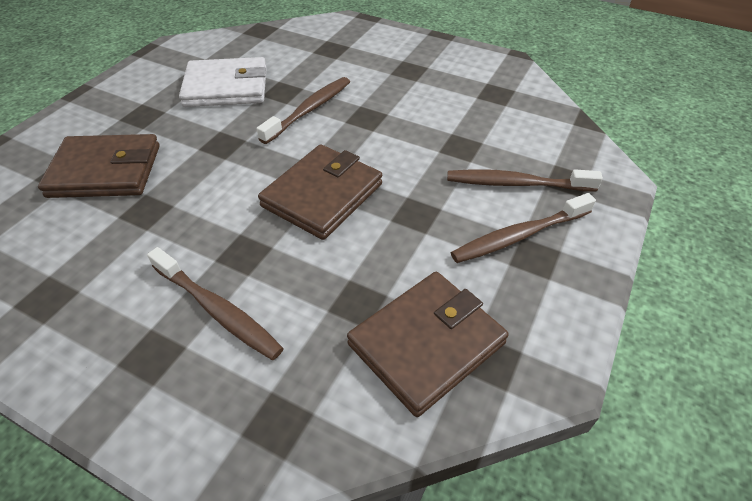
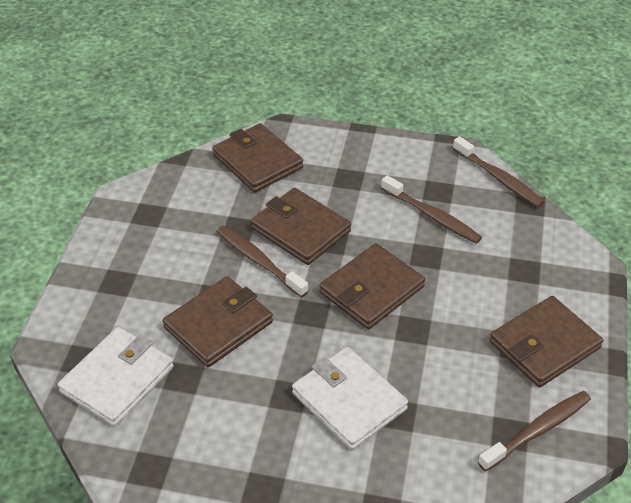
brown wallet: [38,134,160,198] [258,144,382,240] [347,272,509,417] = 3 -> [163,276,273,367] [212,123,303,193] [251,188,351,265] [320,243,425,329] [490,296,603,387] = 5
white wallet: [179,57,267,107] = 1 -> [58,327,174,426] [292,347,408,450] = 2

